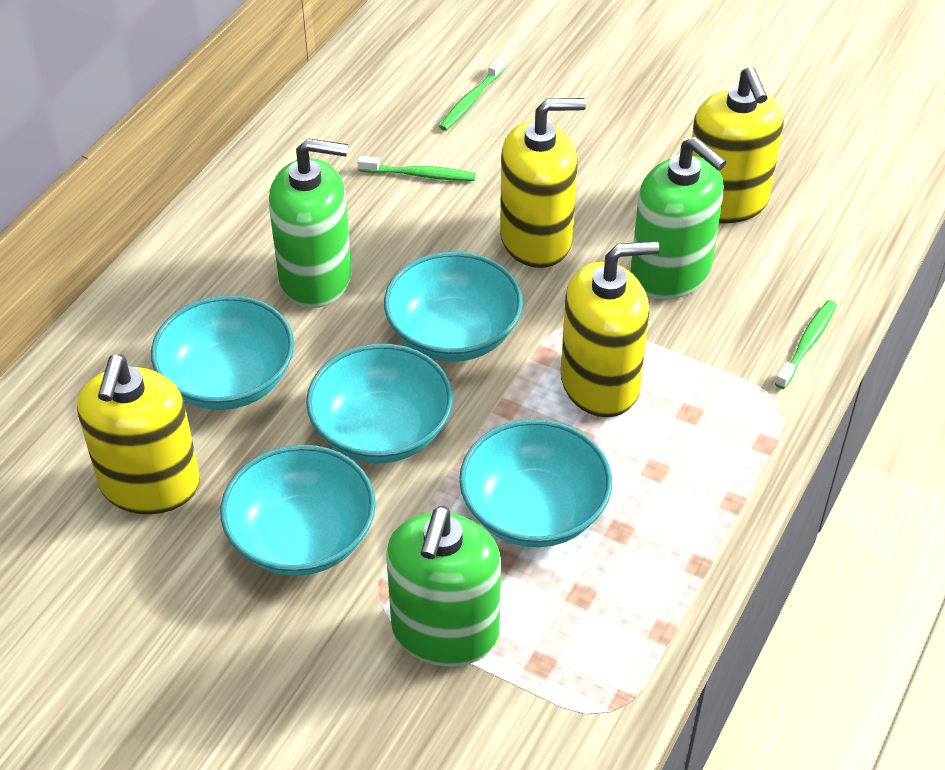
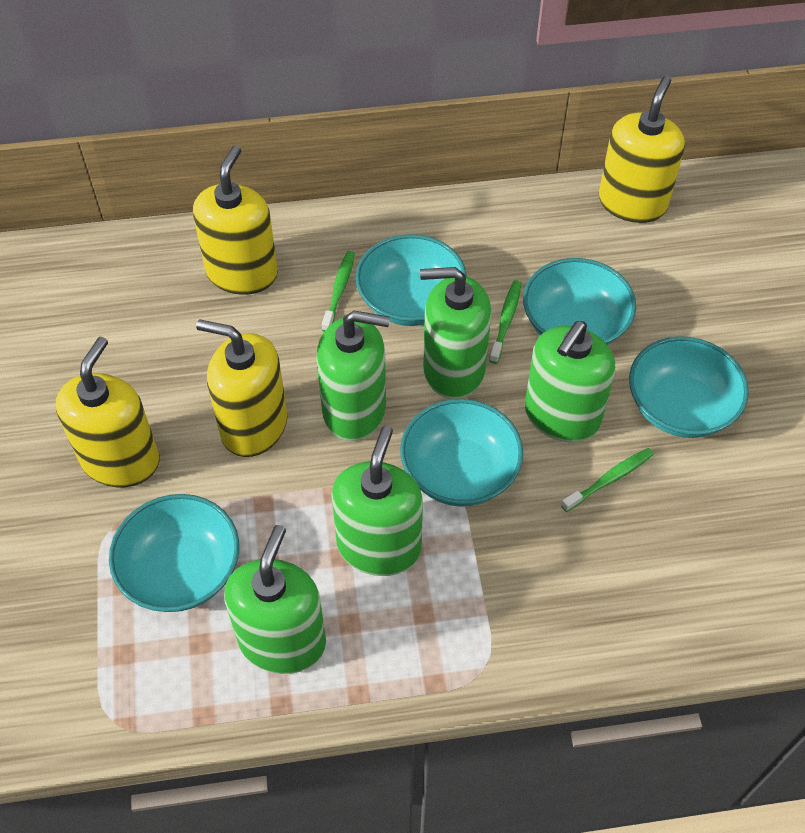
green soap dispenser: [269,138,352,308] [386,506,501,667] [631,137,726,300] = 3 -> [224,525,326,674] [316,311,390,441] [331,426,423,576] [420,267,491,399] [524,321,615,442] = 5

